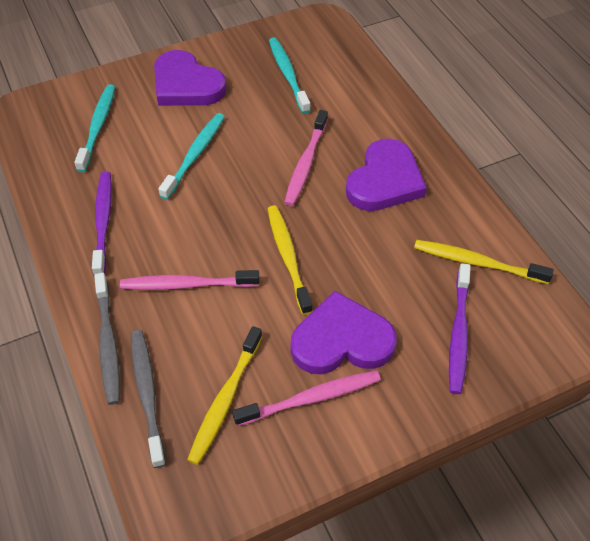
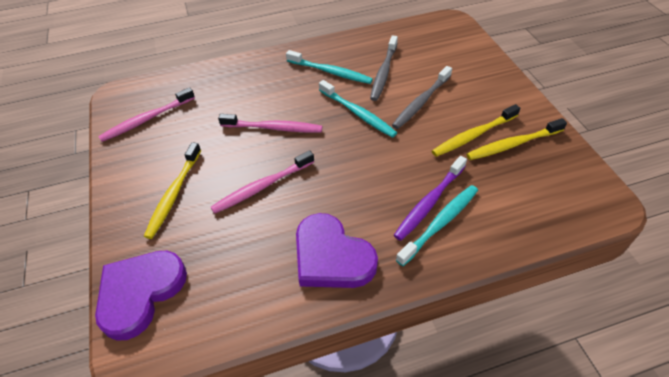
purple heart: [154,50,227,106] [290,291,397,374] [346,139,427,211] = 3 -> [95,251,187,341] [296,213,378,288] = 2
purple toothbrush: [92,171,112,275] [449,263,471,394] = 2 -> [394,156,467,241] = 1

